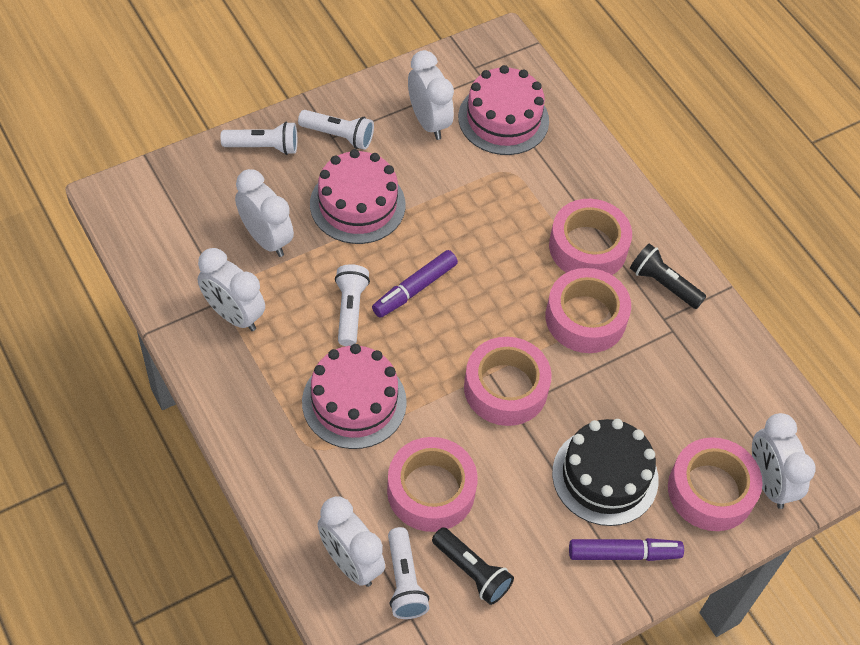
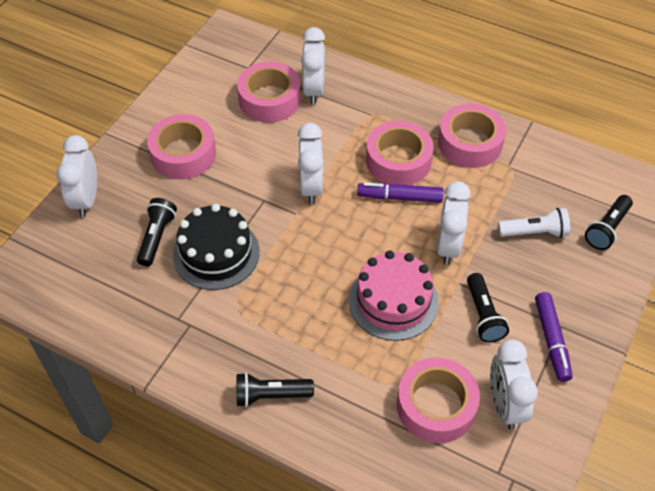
black flashlight: [432,527,514,605] [630,243,706,309] = 2 -> [137,198,177,266] [237,372,314,407] [467,273,509,343] [585,195,633,250] = 4
pink cake: [302,344,407,449] [310,149,406,244] [458,65,549,155] = 3 -> [349,250,439,341] = 1
white flashlight: [220,122,297,155] [298,110,374,150] [335,264,370,346] [388,527,429,619] = 4 -> [498,208,570,238] = 1

